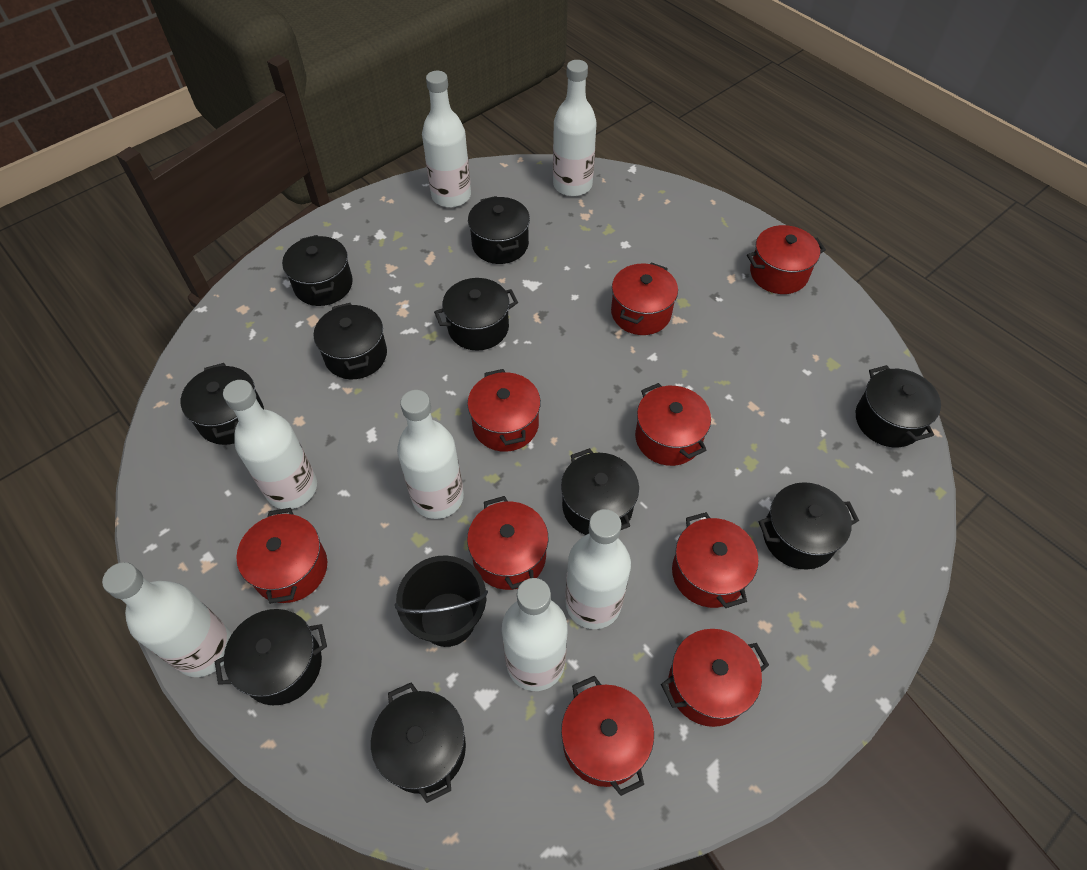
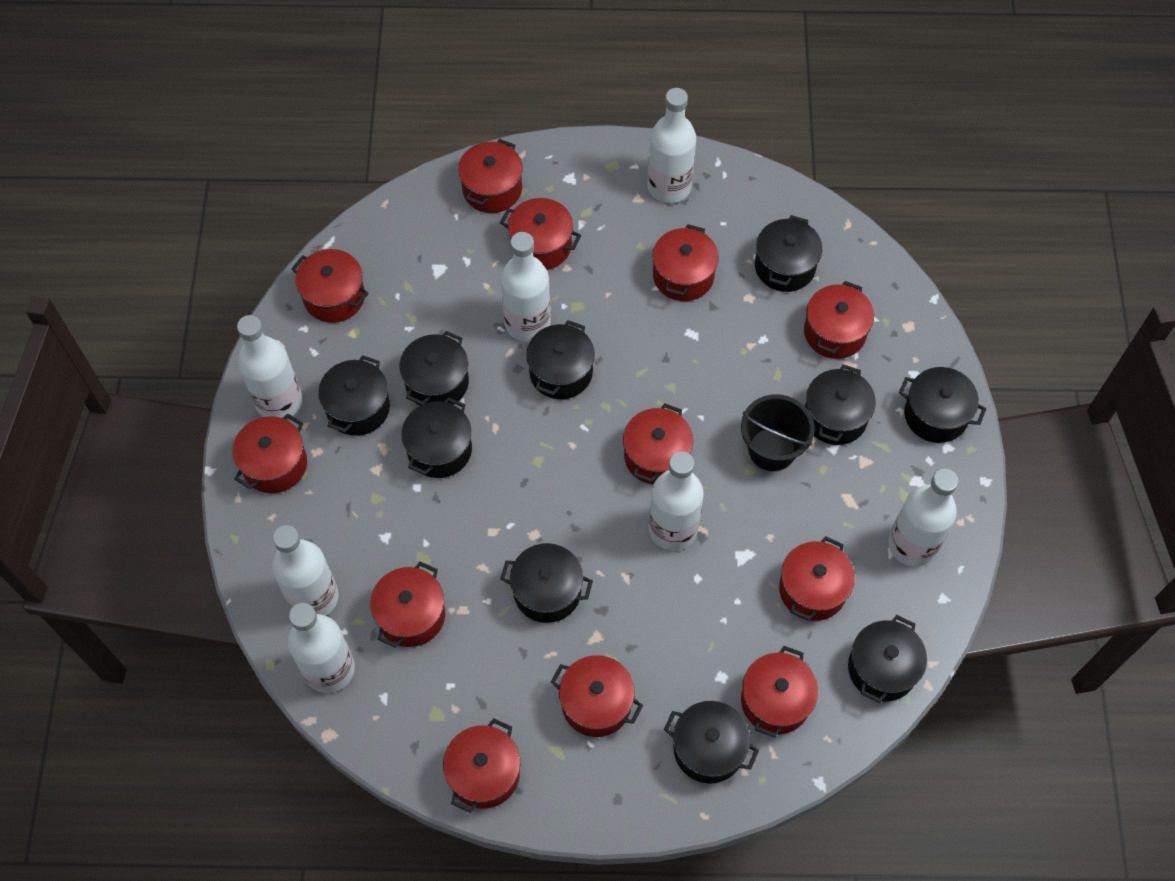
red pot: [236,508,327,604] [467,369,541,452] [467,496,548,590] [561,676,654,796] [611,262,678,335] [635,383,711,466] [661,629,769,727] [672,512,758,608] [747,225,826,294] = 9 -> [233,413,307,493] [291,249,369,323] [370,562,445,648] [443,718,520,813] [458,139,523,213] [500,198,581,270] [551,655,643,737] [623,403,693,485] [652,224,719,301] [741,646,818,738] [779,536,855,621] [804,281,874,359] = 12

